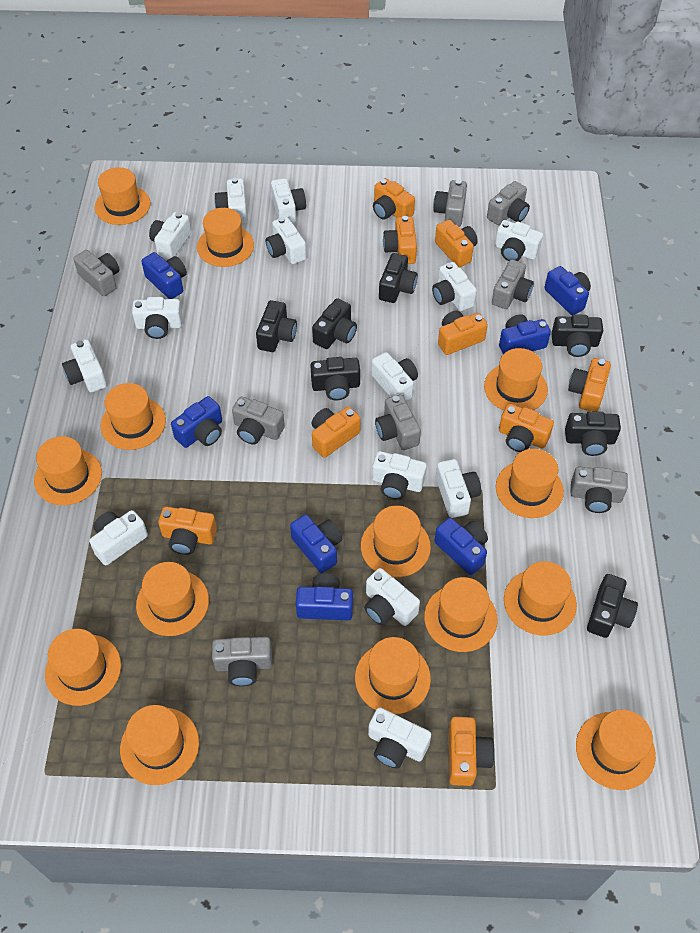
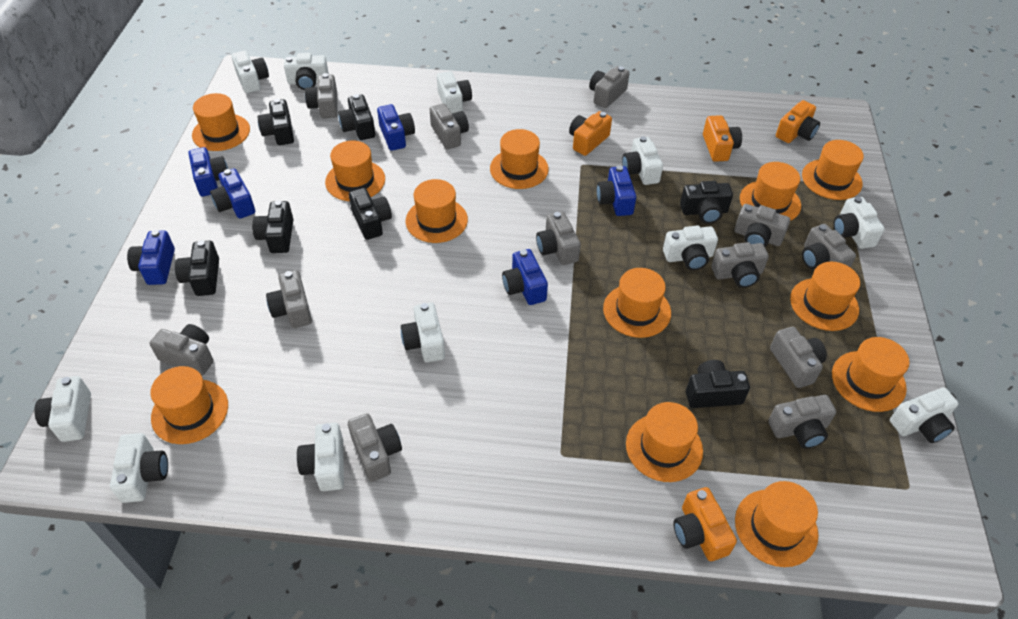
blue camera: [141,252,187,299] [171,396,222,448] [290,514,342,573] [296,573,353,620] [434,517,488,575] [499,314,551,354] [544,266,591,315] = 7 -> [127,230,175,285] [188,147,228,197] [210,168,255,219] [377,104,415,151] [502,249,548,305] [597,165,636,216] = 6
grey camera: [73,250,120,296] [212,637,272,686] [232,396,285,445] [375,394,421,450] [433,180,467,227] [487,181,530,225] [492,259,534,309] [571,466,628,513] = 8 -> [150,324,213,376] [266,270,312,328] [305,73,338,118] [348,413,402,482] [430,103,469,149] [536,212,581,265] [589,66,630,108] [711,242,769,288] [735,204,790,247] [768,395,836,448] [770,327,827,388] [802,224,856,270] = 12
orange camera: [158,506,217,555] [312,407,361,458] [373,178,415,220] [383,216,417,264] [435,220,478,267] [438,311,488,355] [449,717,495,786] [499,404,554,452] [568,358,611,412] = 9 -> [569,111,612,156] [673,487,737,561] [703,115,742,162] [776,100,820,143] = 4
orange hat: [34,436,102,505] [45,629,121,706] [95,167,151,225] [100,383,166,450] [120,705,199,785] [136,562,209,636] [197,208,254,267] [355,637,431,714] [361,506,431,577] [424,577,498,652] [484,348,548,411] [496,449,564,518] [504,561,577,635] [576,710,656,790] = 14 -> [150,366,228,444] [192,93,250,151] [325,140,385,201] [406,179,468,243] [490,129,549,189] [603,268,671,338] [626,402,703,482] [735,481,818,567] [740,162,801,221] [790,262,860,331] [802,140,864,200] [832,337,909,412] = 12
white camera: [62,339,107,392] [89,510,148,565] [132,297,183,339] [149,212,191,259] [214,178,248,224] [266,217,306,264] [271,178,306,223] [364,568,420,626] [368,707,431,769] [372,352,418,401] [372,451,427,500] [432,262,477,311] [436,459,481,518] [495,220,543,261] = 14 -> [34,376,91,442] [110,433,168,503] [231,51,269,93] [284,53,329,90] [297,423,344,491] [401,302,445,363] [437,71,472,113] [622,136,663,185] [663,225,718,270] [833,197,885,249] [890,387,958,443] = 11

